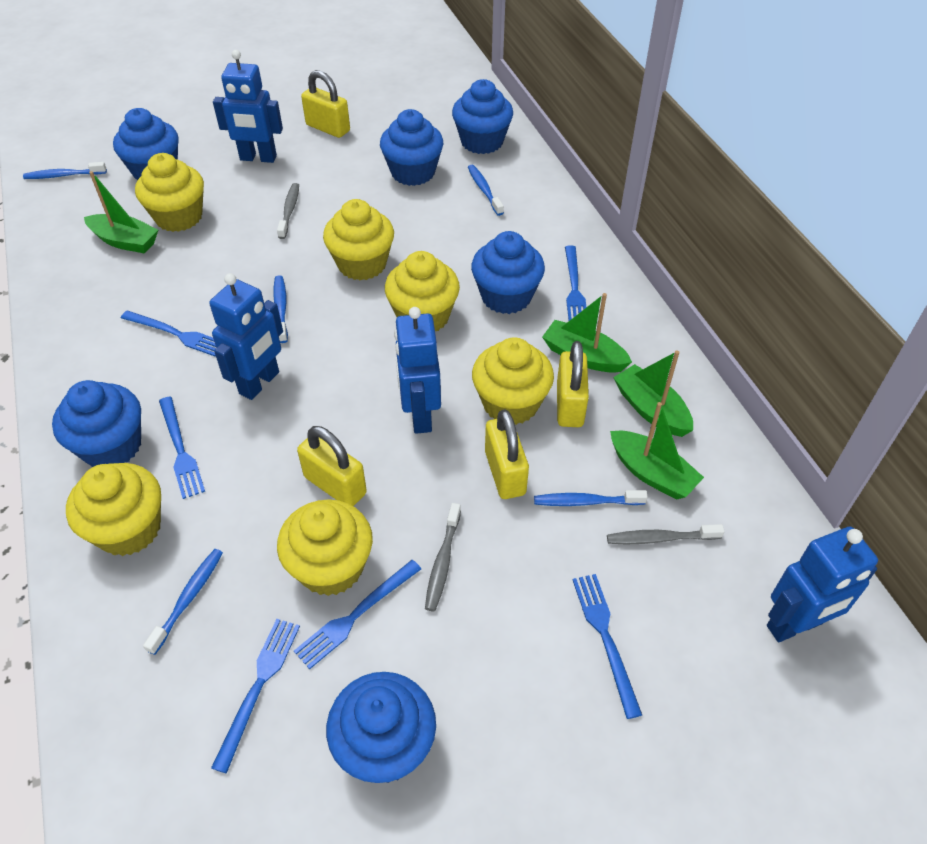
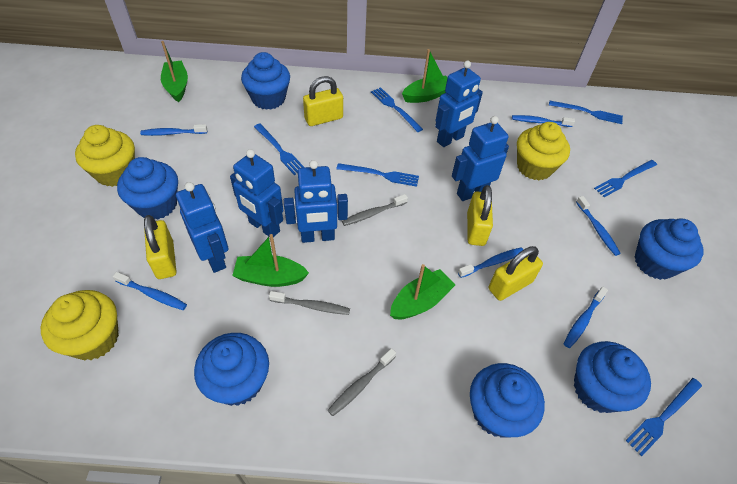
blue robot: [209,273,283,400] [213,50,283,163] [394,307,441,434] [767,527,878,642] = 4 -> [176,182,228,273] [230,149,283,237] [284,160,348,243] [435,60,483,147] [452,116,509,201] = 5
blue toothbrush: [23,162,107,179] [143,549,223,655] [273,275,288,343] [468,165,504,216] [534,490,648,506] = 5 -> [113,272,187,310] [140,124,207,136] [458,247,524,278] [512,115,575,127] [564,287,608,348] [576,196,621,256] = 6
yellow cupcake: [66,463,161,556] [135,153,204,232] [277,499,373,596] [323,199,394,280] [385,251,460,331] [472,338,554,425] = 6 -> [40,290,119,360] [75,125,135,187] [517,122,570,180] = 3

